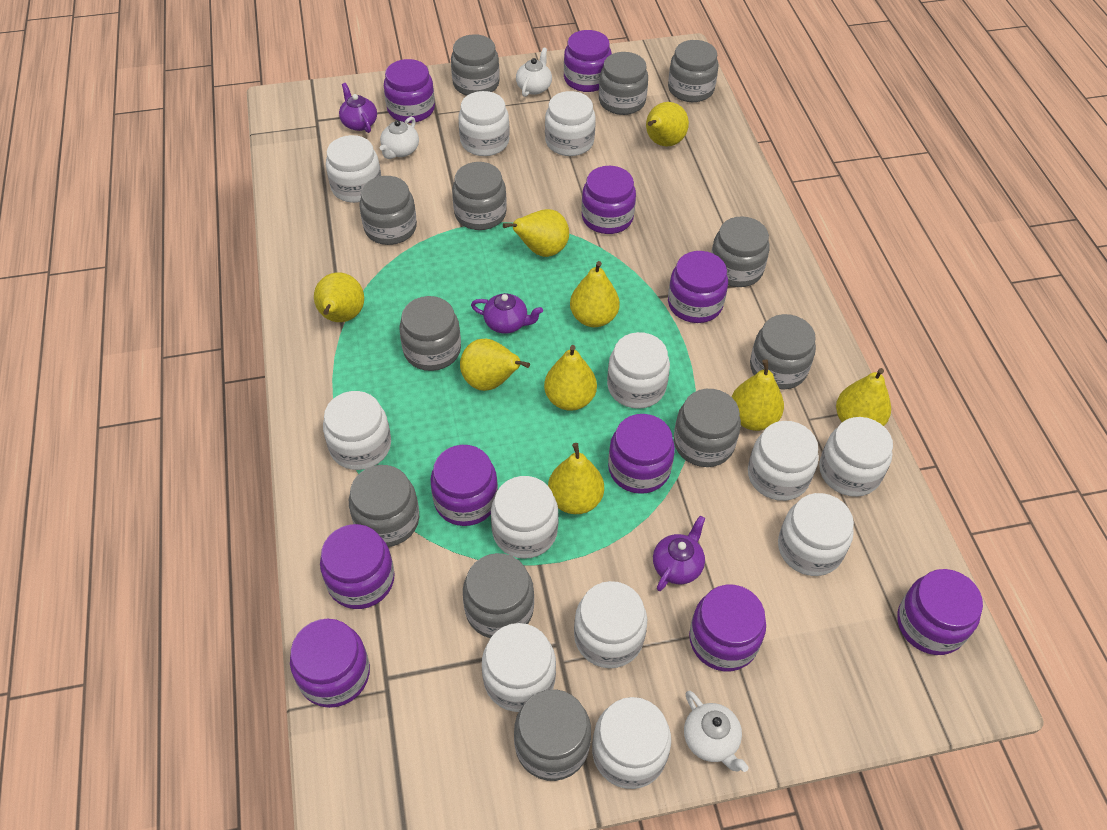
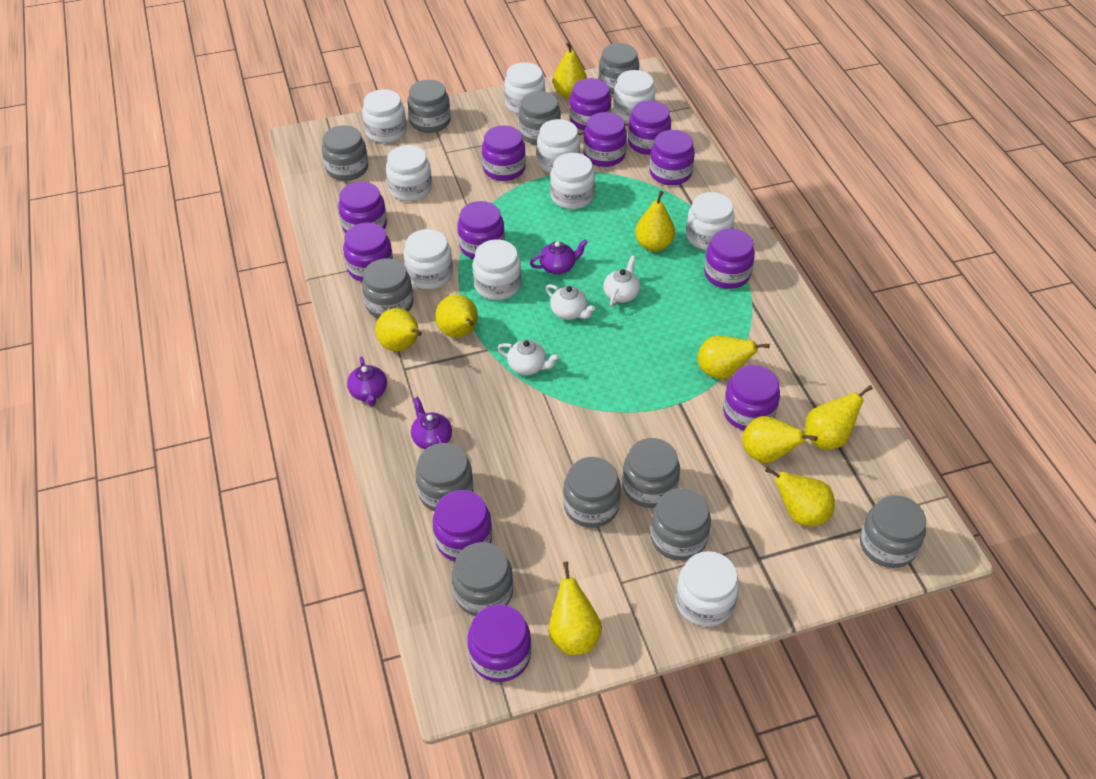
grey jar: [349,465,419,547] [359,176,417,245] [399,296,461,371] [451,34,500,96] [452,162,507,230] [463,553,534,638] [514,689,591,781] [599,52,648,115] [668,40,718,102] [674,389,741,467] [711,216,770,287] [750,314,816,389] = 12 -> [322,125,368,181] [362,258,413,319] [408,80,451,133] [416,443,473,511] [452,542,513,616] [518,91,561,145] [563,457,621,528] [598,43,639,94] [622,438,680,508] [650,488,711,561] [860,495,926,568] = 11
purple jar: [290,619,370,708] [320,524,395,609] [384,59,435,123] [431,445,498,526] [564,30,612,92] [581,166,636,234] [608,414,675,494] [668,251,728,323] [689,585,766,671] [897,569,983,655] = 10 -> [338,182,387,233] [343,223,393,282] [433,490,492,561] [457,201,505,259] [468,604,531,682] [482,126,526,181] [569,78,611,131] [583,112,627,167] [628,100,671,155] [649,130,695,185] [704,229,755,289] [723,365,780,430] = 12
white jar: [323,391,391,470] [326,135,381,203] [458,91,510,156] [482,623,556,712] [491,476,559,559] [545,91,596,156] [574,581,647,668] [592,697,671,789] [607,332,670,409] [748,421,819,501] [778,493,854,576] [819,417,893,497] = 12 -> [362,89,407,143] [386,145,432,201] [403,229,453,289] [473,240,521,300] [504,62,545,114] [537,119,580,173] [550,153,595,209] [613,70,655,122] [675,551,739,627] [686,192,735,250] = 10

